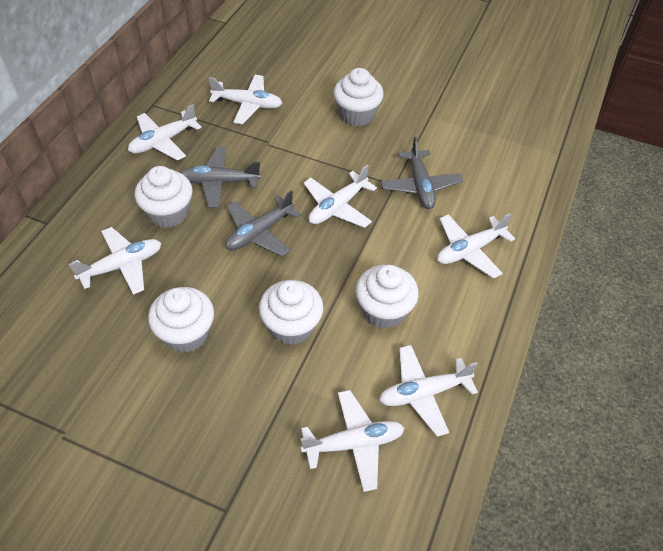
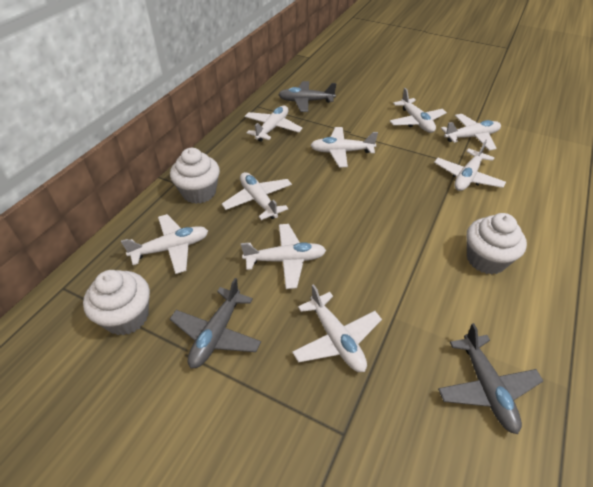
white cupcake: [135,166,193,228] [148,287,214,353] [259,280,323,345] [333,68,384,126] [356,265,419,329] = 5 -> [83,270,150,335] [170,148,220,204] [467,213,527,274] = 3
white plane: [69,227,161,295] [128,104,202,161] [209,75,282,124] [301,390,404,492] [304,164,377,228] [379,345,478,437] [437,213,515,279] = 7 -> [121,214,208,274] [222,172,292,220] [241,224,326,289] [244,106,303,142] [292,284,382,372] [310,127,378,167] [390,88,447,133] [434,140,506,191] [441,114,501,151] = 9

